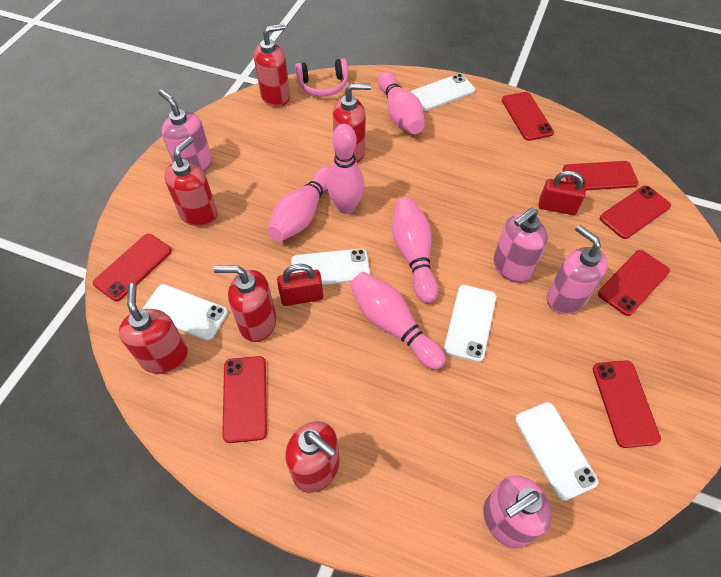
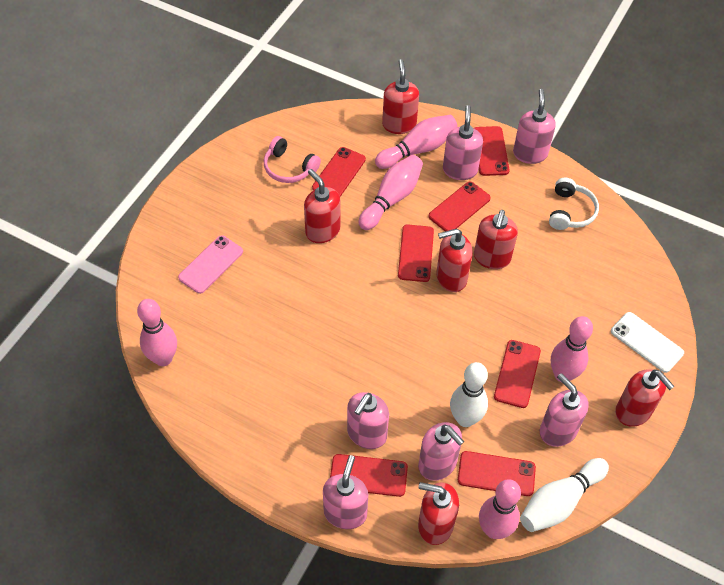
pink phone: none = 0 -> [178,235,243,294] = 1
pink soap dispenser: [159,90,212,172] [483,475,552,548] [493,207,548,283] [547,225,608,314] = 4 -> [323,455,368,529] [347,392,389,449] [418,422,464,481] [443,105,483,180] [513,89,556,164] [540,373,589,447] = 6
red padlock: [277,264,323,306] [538,171,586,215] = 2 -> none = 0
white bowling pin: none = 0 -> [450,362,488,427] [520,458,609,532] = 2
white headphones: none = 0 -> [549,178,599,230] = 1
white phone: [143,284,228,341] [291,248,370,285] [411,74,475,111] [444,285,496,362] [515,402,598,501] = 5 -> [611,312,684,373] = 1

